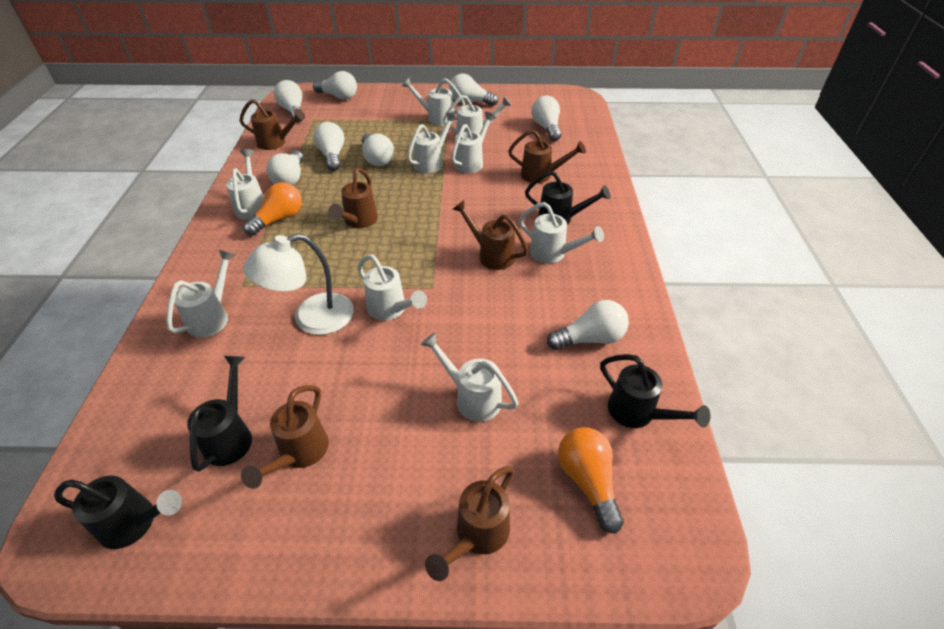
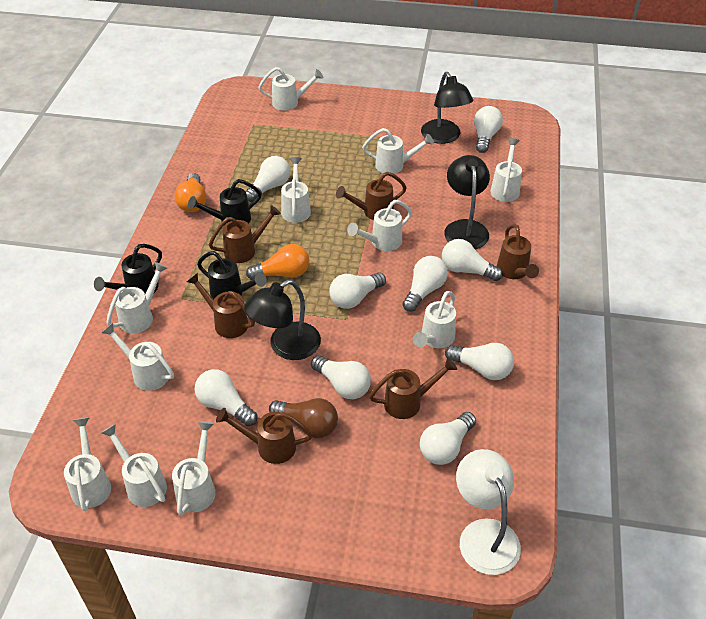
black lamp: none = 0 -> [244,279,321,360] [421,72,473,144] [444,155,490,249] = 3
black watering can: [54,476,182,549] [187,356,252,472] [525,171,611,225] [600,354,711,428] = 4 -> [94,244,162,294] [188,179,262,225] [197,251,267,299] = 3
brown light bulb: none = 0 -> [269,398,338,438] = 1
white light bulb: [266,150,303,185] [274,80,302,122] [313,71,357,100] [313,122,345,171] [362,134,394,166] [449,74,498,106] [531,96,561,141] [547,300,629,350] = 8 -> [195,369,257,426] [245,156,291,202] [311,355,371,399] [329,272,386,309] [402,256,448,312] [420,412,476,465] [442,239,503,281] [445,343,514,380] [474,106,503,153] = 9
white watering can: [166,250,235,337] [226,149,264,220] [358,255,427,321] [402,78,465,125] [407,112,458,173] [420,332,519,422] [443,95,512,135] [451,112,496,173] [519,202,604,263] = 9 -> [64,417,111,511] [101,424,167,507] [102,323,174,391] [106,262,167,333] [172,421,216,516] [258,67,323,111] [281,157,311,223] [347,200,412,251] [362,128,434,174] [413,291,456,348] [491,138,522,202] = 11

